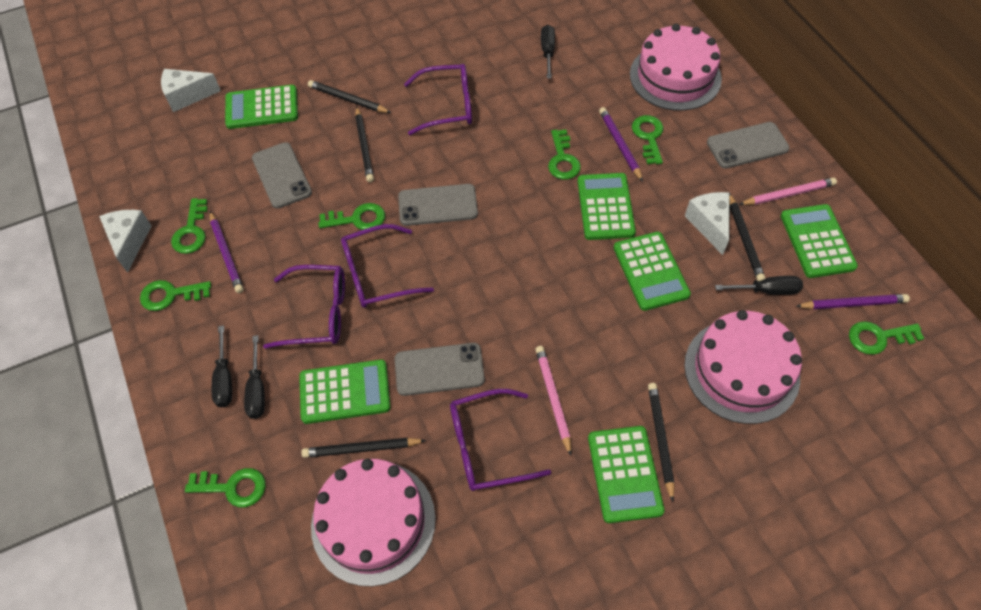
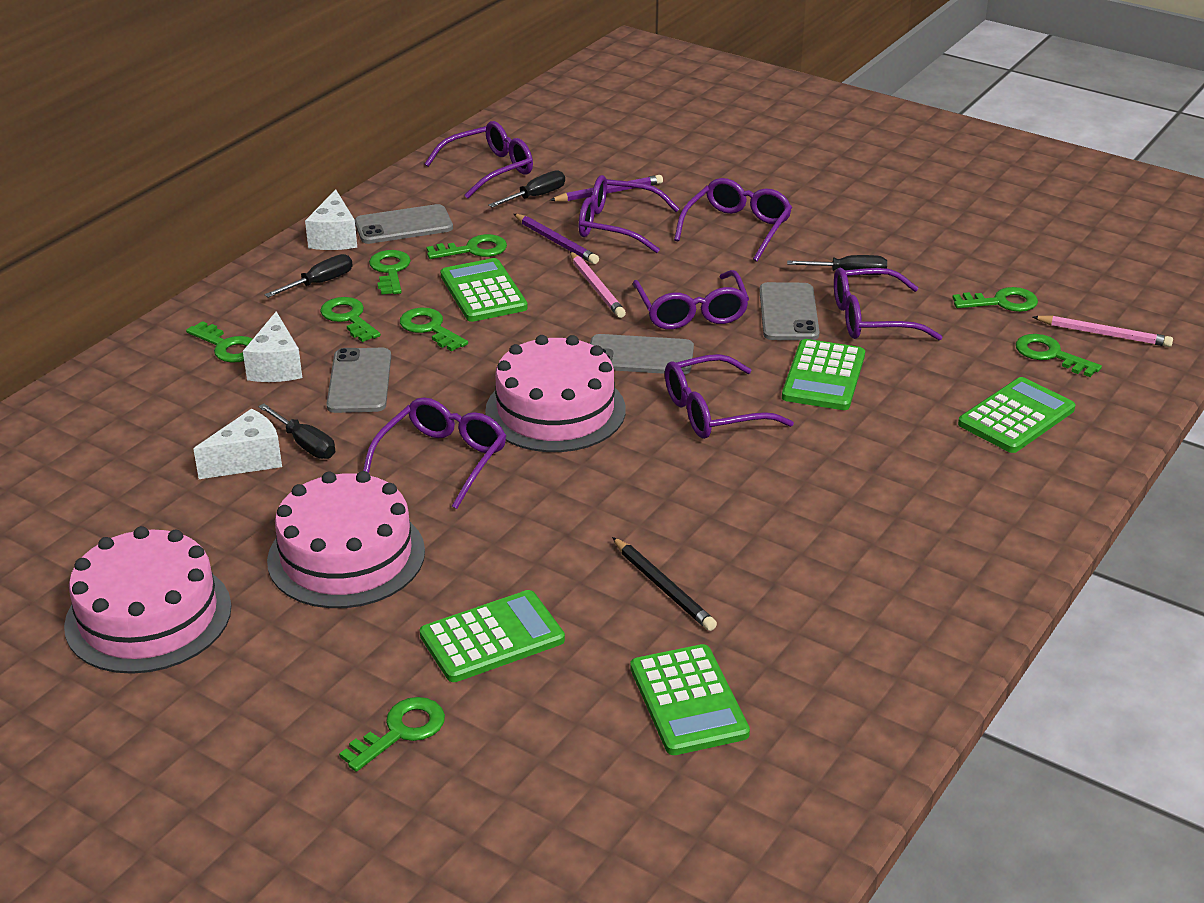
black pencil: [301,438,426,458] [308,80,391,113] [355,107,374,182] [648,383,674,502] [729,194,765,281] = 5 -> [612,537,717,631] = 1
green calculator: [225,85,298,129] [299,359,390,424] [577,173,636,240] [588,426,665,523] [614,232,691,311] [781,204,858,278] = 6 -> [420,590,565,682] [440,258,528,322] [630,644,750,755] [782,339,865,410] [958,377,1075,453] = 5
green key: [140,280,211,311] [171,198,208,254] [185,468,266,507] [318,203,385,230] [548,129,581,180] [632,115,664,164] [849,321,925,355] = 7 -> [186,321,252,363] [320,297,381,342] [339,697,445,772] [369,250,411,295] [400,308,468,351] [427,234,507,259] [952,287,1038,312] [1016,334,1102,377] = 8
purple glasses: [263,265,345,349] [341,224,434,308] [404,64,472,135] [450,389,551,491] = 4 -> [363,397,506,509] [425,121,533,199] [578,175,680,253] [633,270,749,329] [665,354,794,439] [674,178,792,262] [834,268,942,340] = 7
purple pencil: [210,211,244,293] [599,107,643,182] [796,294,910,309] = 3 -> [514,214,599,264] [549,175,663,202] = 2

